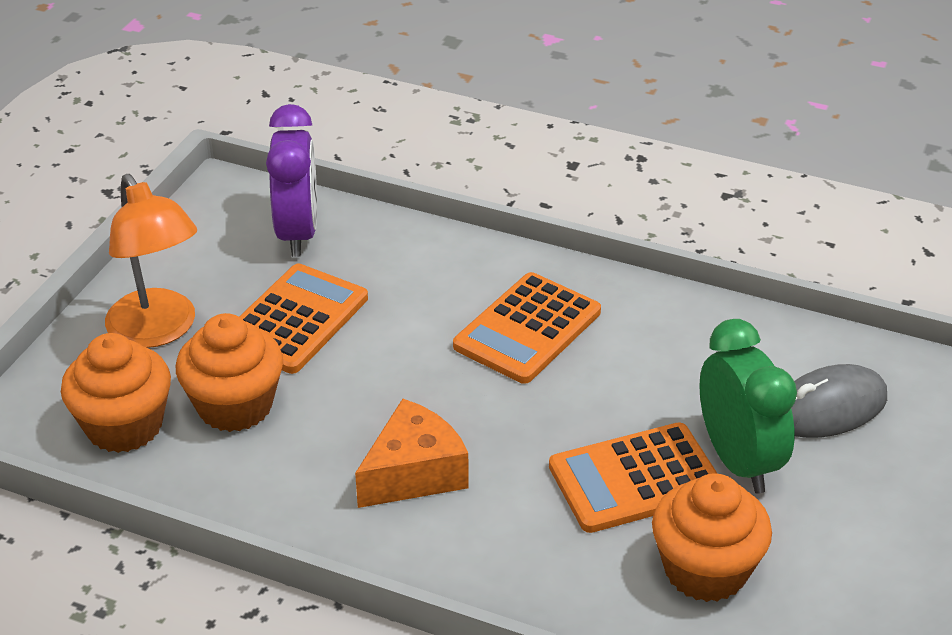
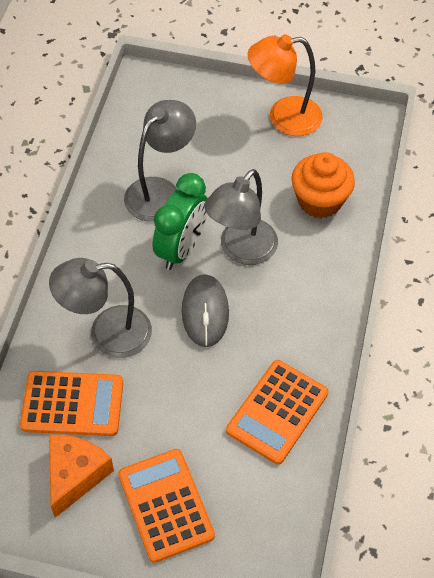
grey lamp: none = 0 -> [49,258,152,358] [124,100,196,222] [204,169,278,265] = 3
orange cupcake: [61,333,171,453] [176,313,283,432] [652,474,772,602] = 3 -> [291,152,355,218] = 1
purple clock: [266,104,317,257] = 1 -> none = 0

